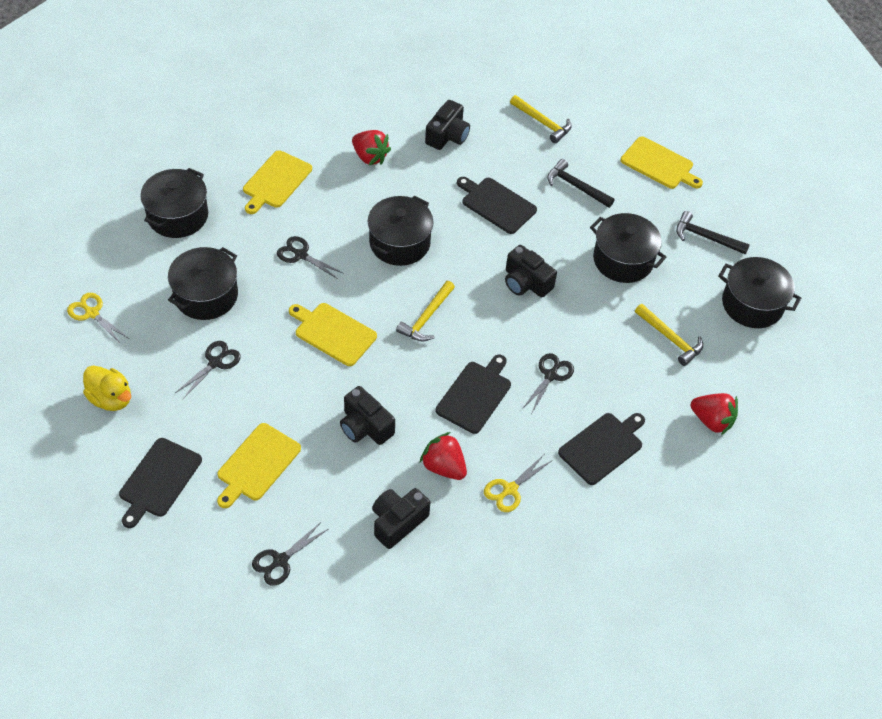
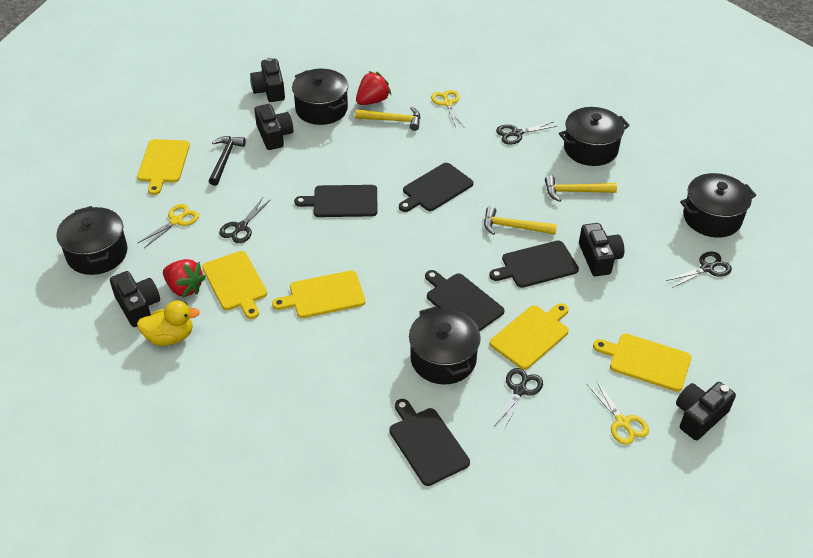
black camera: [340,386,395,445] [372,488,430,549] [425,100,470,150] [505,245,557,297] = 4 -> [110,271,160,327] [250,58,285,102] [255,104,293,150] [579,223,624,276] [676,382,736,440] = 5
black cutting board: [119,438,202,528] [436,355,511,434] [457,177,537,234] [558,413,645,485] = 4 -> [294,185,377,217] [389,399,470,486] [399,163,474,212] [425,270,504,331] [489,241,579,288] = 5
black hammer: [547,159,614,208] [676,211,750,255] = 2 -> [209,136,246,186] = 1
red strawberry: [352,130,391,165] [420,432,467,480] [691,393,738,435] = 3 -> [163,259,206,298] [356,71,391,105] = 2
yellow cutting board: [217,423,301,508] [243,150,312,214] [289,303,377,366] [620,136,703,189] = 4 -> [137,139,190,195] [202,251,267,319] [272,270,365,318] [490,303,569,370] [593,333,691,392] = 5
yellow scissors: [67,293,128,344] [484,455,553,512] = 2 -> [137,204,199,248] [431,90,464,127] [587,380,649,445] = 3

